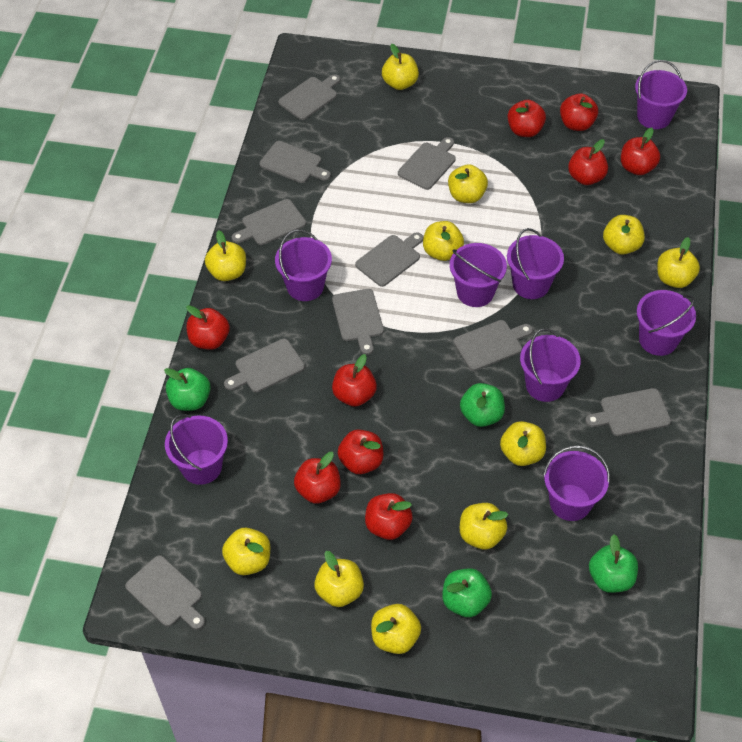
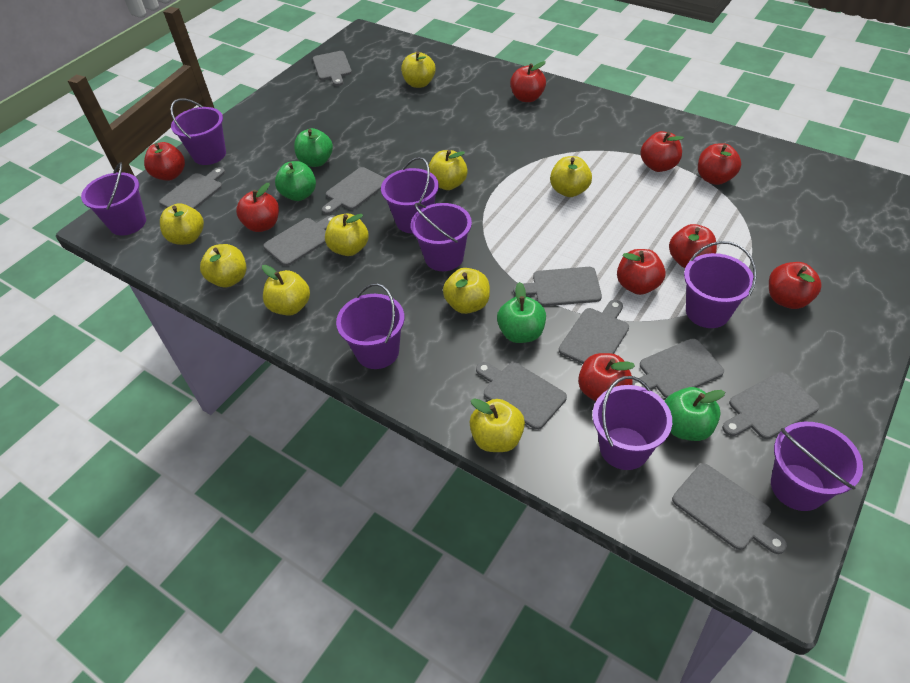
yellow apple: [205,230,246,281] [222,528,270,575] [314,551,364,607] [371,604,421,654] [382,44,419,90] [423,221,464,261] [448,164,488,203] [460,503,508,550] [500,421,546,466] [603,215,645,255] [657,237,700,288] = 11 -> [160,203,204,245] [200,244,246,288] [262,265,310,316] [325,214,369,256] [401,51,436,88] [429,150,468,190] [443,268,490,314] [469,398,525,452] [550,156,592,197] = 9

